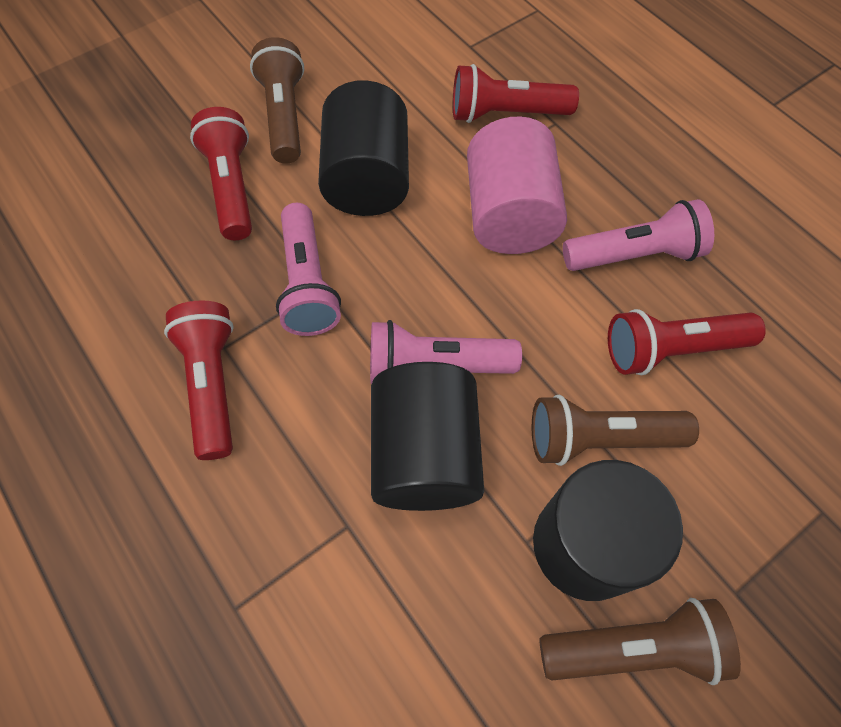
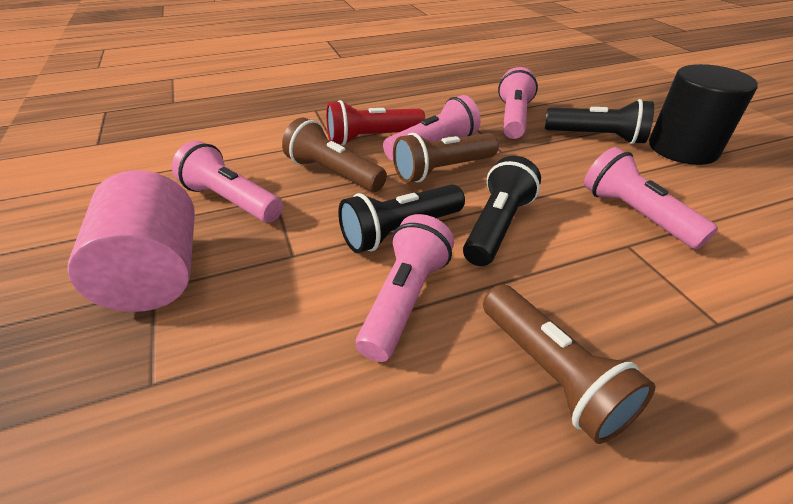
black cylinder: [318,80,409,216] [371,362,484,511] [533,460,683,601] = 3 -> [649,64,758,165] = 1
black flashlight: none = 0 -> [338,184,465,253] [463,156,541,266] [545,99,654,144] = 3
pink flashlight: [276,203,341,336] [370,320,522,384] [563,199,714,271] = 3 -> [172,141,283,222] [356,214,454,362] [383,95,481,161] [498,67,538,139] [584,147,718,249] = 5
red flashlight: [164,301,234,460] [190,107,252,240] [453,64,579,123] [608,309,766,375] = 4 -> [326,100,425,146] = 1

